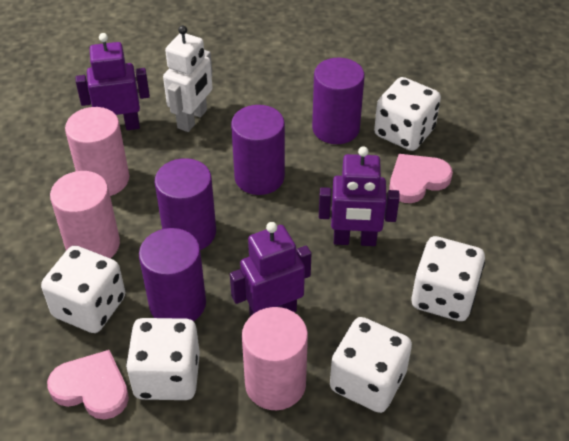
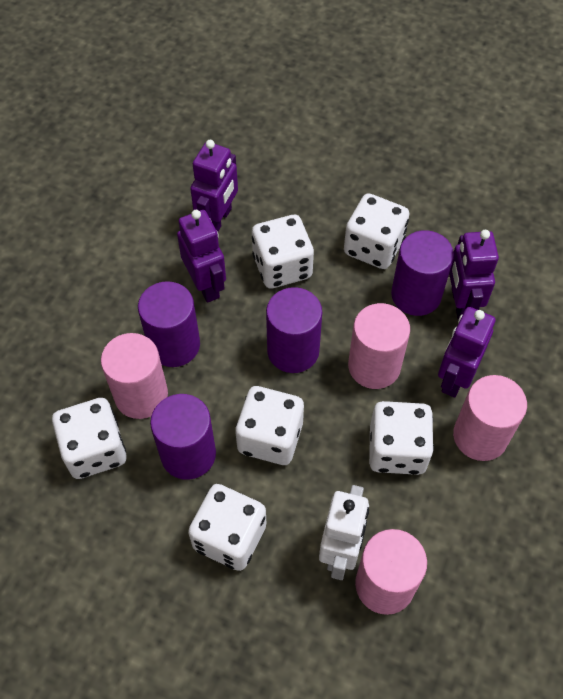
pink cylinder: [50,171,120,258] [65,107,129,196] [242,307,308,410] = 3 -> [101,333,168,419] [348,303,410,389] [355,529,427,615] [453,375,527,461] = 4
pink heart: [47,350,129,419] [389,154,453,203] = 2 -> none = 0
purple robot: [75,33,150,130] [230,222,311,317] [319,146,400,246] = 3 -> [177,210,226,303] [190,140,238,232] [438,307,496,397] [449,230,499,320] = 4
white dice: [41,246,125,333] [126,318,200,400] [330,317,412,413] [374,77,441,151] [412,236,485,321] = 5 -> [52,398,126,479] [188,484,266,571] [235,386,304,465] [252,215,314,288] [344,193,409,269] [369,401,434,475] = 6

